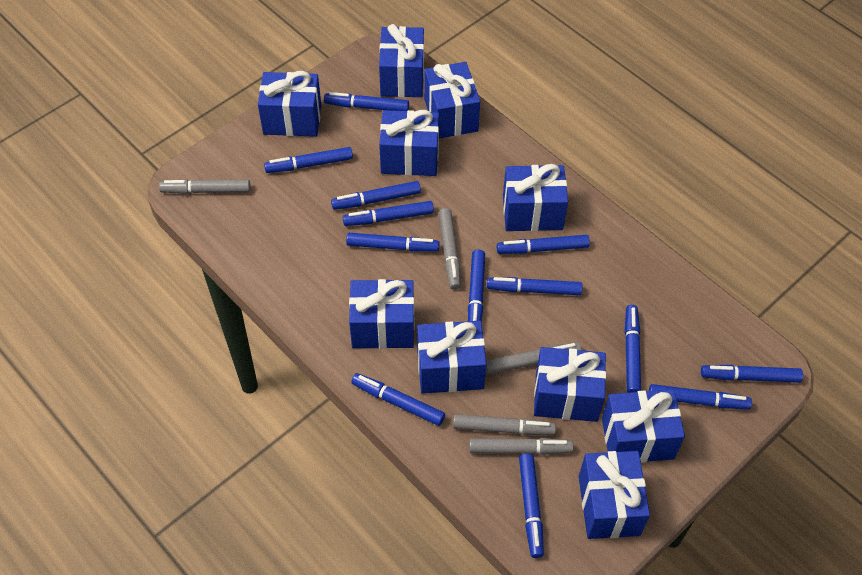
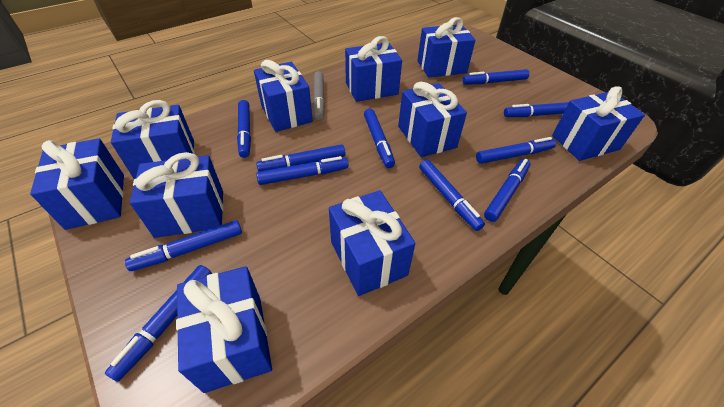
blue marker: [264,147,353,173] [324,92,409,111] [331,181,421,210] [343,201,434,226] [346,233,440,252] [351,373,445,426] [468,249,485,322] [487,277,582,295] [497,235,590,254] [519,453,544,558] [625,305,641,393] [649,384,752,410] [701,365,803,383] = 13 -> [105,265,212,382] [125,220,242,271] [237,100,251,158] [256,144,345,172] [256,156,349,185] [364,109,395,168] [419,160,485,231] [462,69,530,84] [476,137,556,164] [484,159,530,222] [504,102,569,117] = 11
grey marker: [159,179,250,194] [439,208,461,290] [453,414,556,435] [469,438,573,455] [486,342,582,374] = 5 -> [313,71,325,121] = 1

